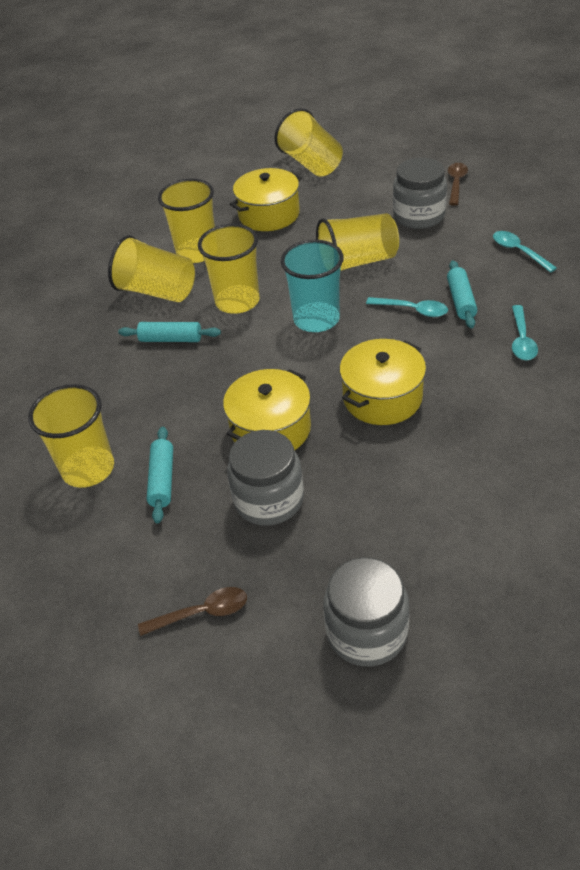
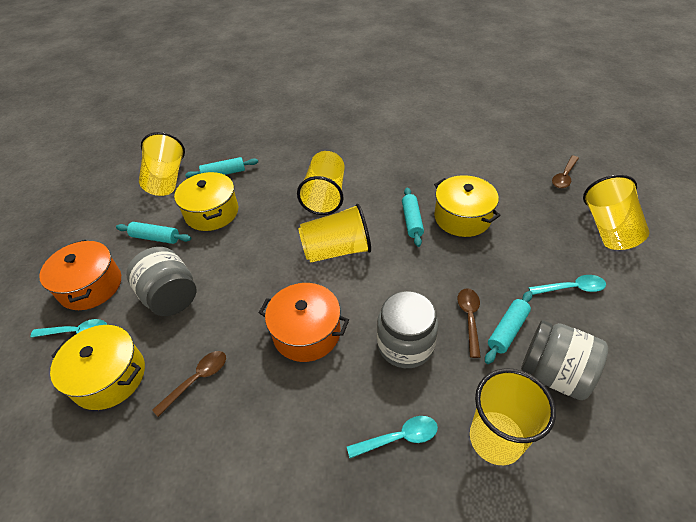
brown spoon: [138,587,247,636] [448,163,468,206] = 2 -> [152,351,226,417] [458,288,481,358] [552,156,579,189] = 3
orange pot: none = 0 -> [39,240,121,310] [259,283,349,362] = 2
turquoise cup: [281,240,344,332] = 1 -> none = 0
turquoise rolling pin: [118,322,221,342] [147,427,173,524] [447,260,477,328] = 3 -> [116,222,191,244] [185,157,258,178] [402,188,424,247] [485,291,533,364] = 4
yellow cup: [28,384,114,488] [108,235,195,302] [158,178,215,263] [198,224,260,314] [275,108,343,177] [316,213,399,271] = 6 -> [139,132,185,196] [297,151,345,215] [298,204,371,263] [470,368,556,465] [583,174,649,250] = 5

